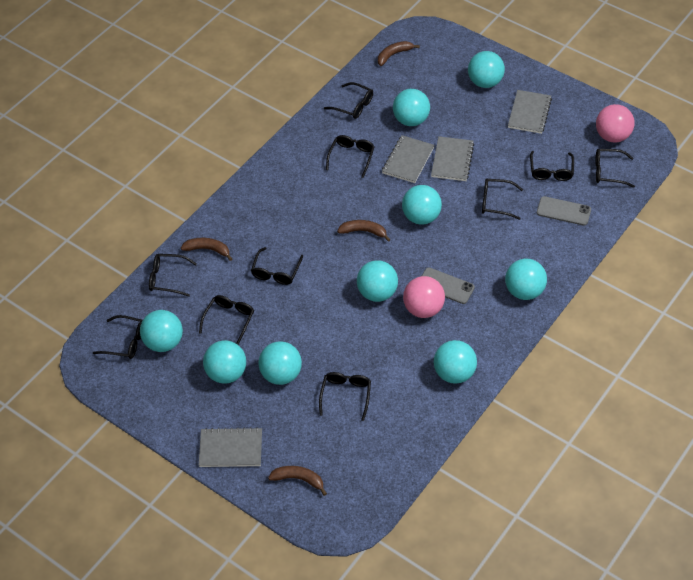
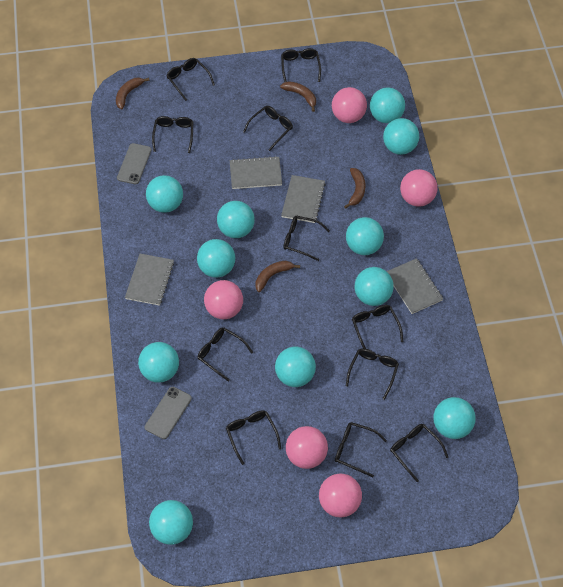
black glasses: [93,315,143,359] [149,254,197,297] [199,295,254,345] [251,247,303,285] [319,372,371,421] [324,82,373,119] [326,135,375,178] [482,179,523,220] [530,151,574,181] [595,149,635,188] = 10 -> [152,116,193,153] [166,58,215,101] [197,328,253,382] [226,410,281,465] [243,106,293,151] [281,48,321,82] [283,215,330,261] [335,422,387,477] [346,348,399,400] [352,305,403,349] [390,424,448,482] = 11
pink ball: [403,276,445,318] [596,104,635,143] = 2 -> [204,280,243,319] [286,426,328,469] [319,474,362,518] [332,87,367,123] [400,169,438,207] = 5
turquoise ball: [140,310,183,352] [203,340,246,384] [259,341,302,385] [357,260,398,302] [393,89,430,126] [402,185,442,225] [434,340,477,384] [468,51,505,88] [505,259,547,300] = 9 -> [138,342,179,383] [146,175,183,213] [149,500,193,545] [197,239,235,278] [217,201,255,238] [275,347,316,387] [346,217,384,255] [355,267,394,306] [370,87,405,123] [383,118,419,155] [433,397,476,439] = 11

